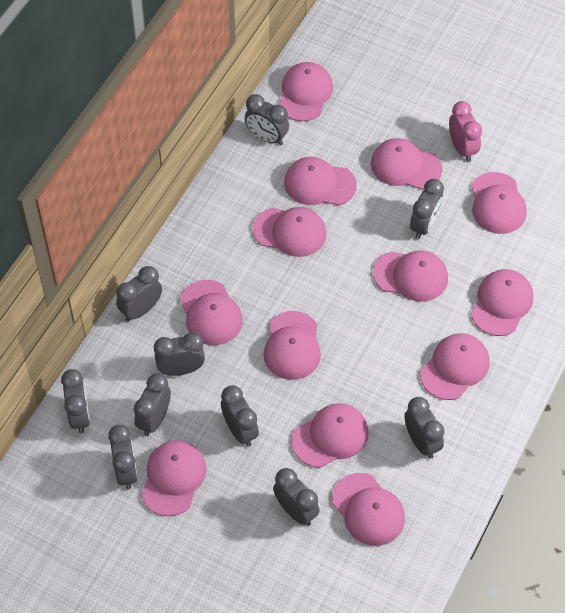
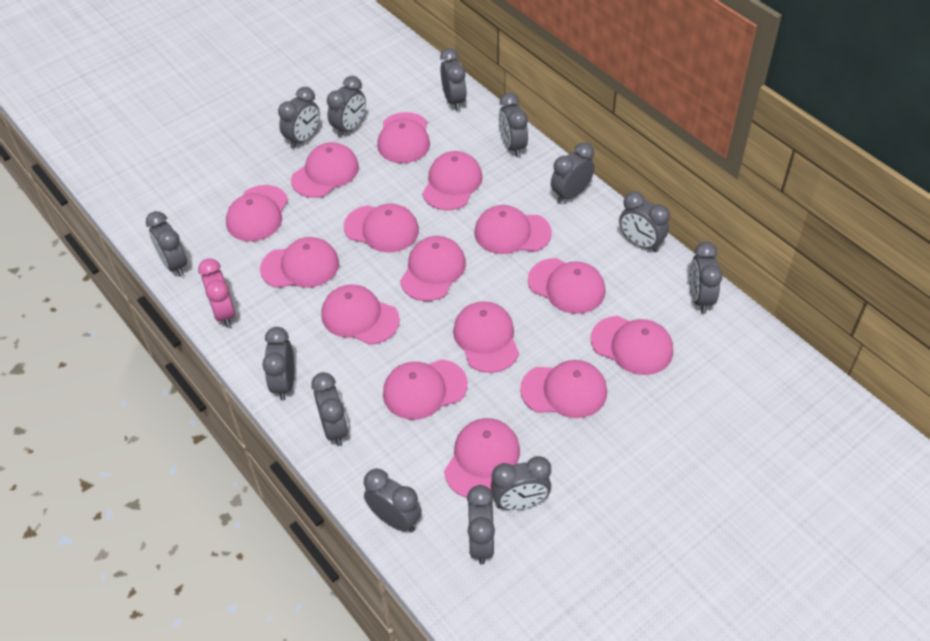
grey clock: [61,369,90,433] [108,425,138,489] [116,266,162,322] [134,374,171,436] [154,332,205,376] [221,385,259,447] [245,94,289,145] [273,468,320,526] [404,397,445,459] [410,179,444,239] = 10 -> [146,211,187,277] [262,327,294,400] [278,87,320,149] [311,372,348,446] [327,76,366,138] [364,469,422,532] [440,48,467,111] [467,485,495,565] [491,456,551,510] [499,93,528,157] [551,143,594,204] [620,192,670,252] [690,242,723,313] = 13
pink cap: [141,440,206,516] [180,280,242,345] [253,207,326,257] [263,311,321,380] [278,62,333,121] [284,157,357,206] [292,403,369,468] [332,473,405,546] [371,138,442,190] [373,250,448,302] [420,333,489,400] [471,172,526,234] [471,269,533,336] = 13 -> [226,185,288,242] [260,237,339,288] [291,142,359,198] [321,284,400,345] [344,203,419,253] [377,112,430,163] [383,359,468,420] [400,236,466,301] [422,151,483,210] [444,418,520,498] [453,301,519,373] [474,205,552,254] [520,360,607,418] [528,258,606,314] [591,316,673,375] = 15

